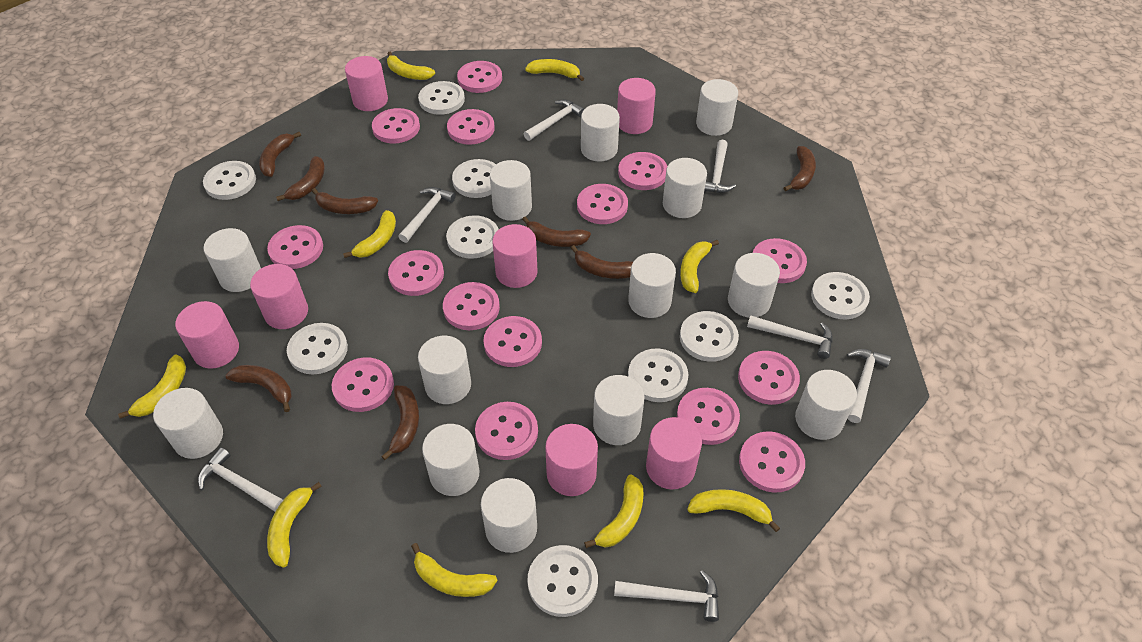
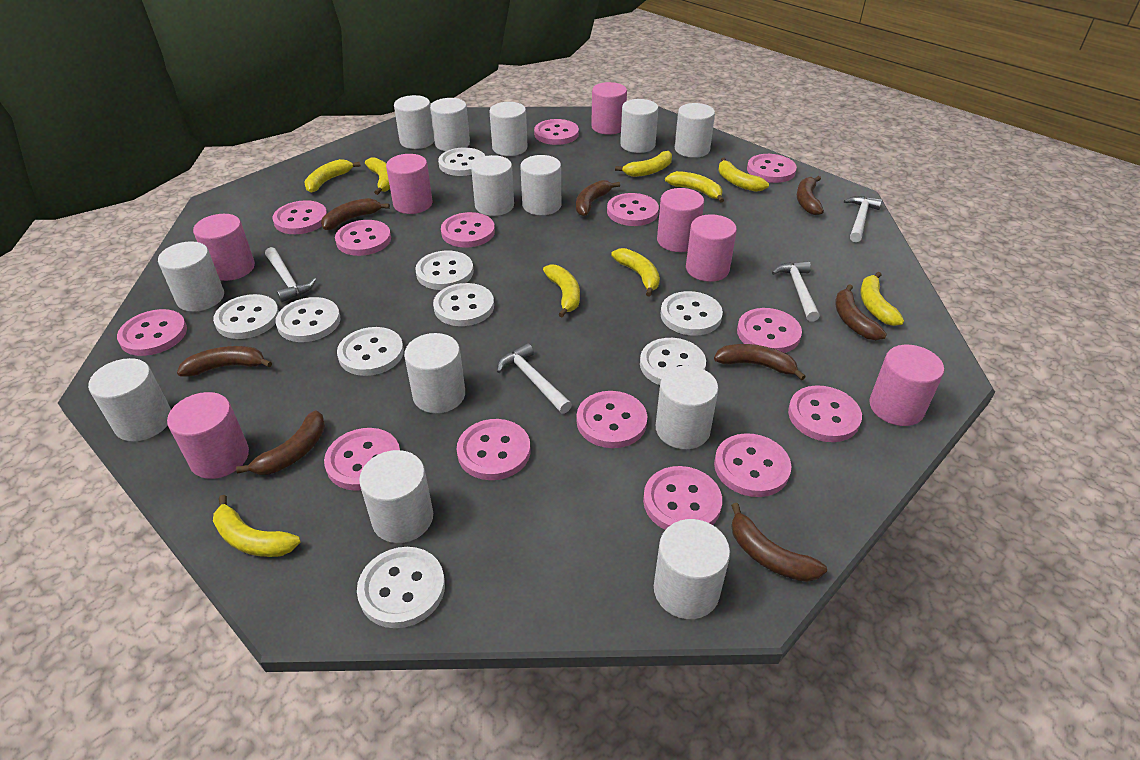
pink button: [267,225,323,269] [332,357,394,412] [372,108,420,143] [388,250,444,296] [443,282,500,330] [447,109,495,145] [457,61,502,93] [475,402,538,460] [484,316,542,367] [577,184,628,224] [618,152,668,190] [677,388,740,445] [738,351,800,405] [739,431,805,493] [753,238,807,283] = 15 -> [117,309,187,356] [272,200,327,234] [324,428,400,491] [335,220,391,256] [441,212,495,248] [457,419,530,480] [534,119,579,145] [577,391,647,448] [607,193,659,226] [643,466,722,530] [714,433,791,497] [737,308,802,353] [747,154,797,183] [788,385,862,442] = 14
white hammer: [198,447,283,512] [398,187,456,243] [524,100,584,141] [614,570,719,622] [704,140,736,193] [747,315,833,359] [847,349,891,423] = 7 -> [265,247,316,302] [497,343,572,414] [772,261,820,322] [844,196,882,242] = 4

